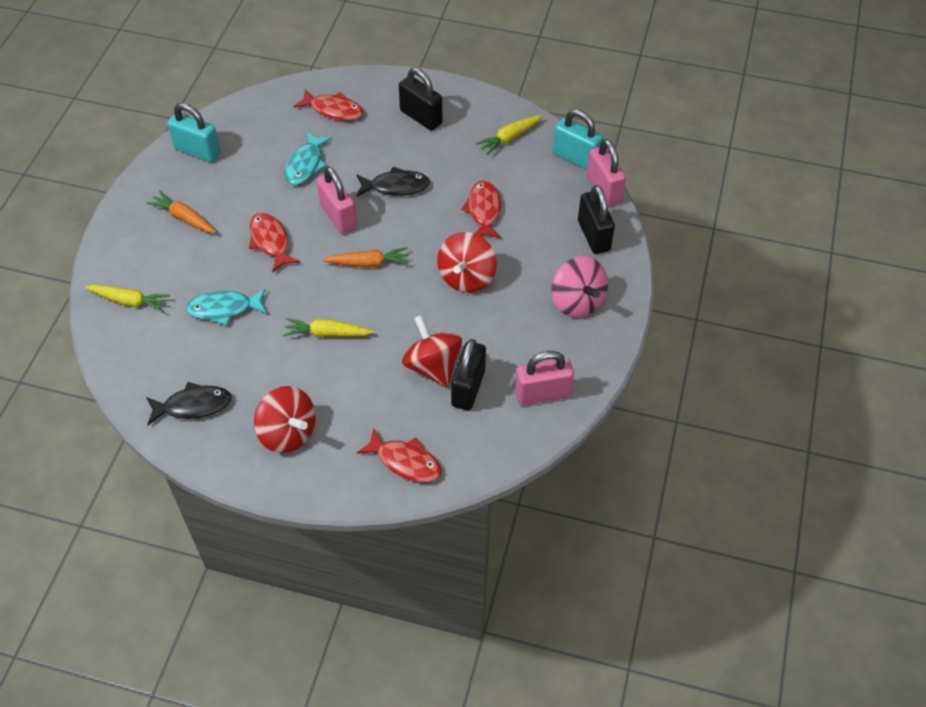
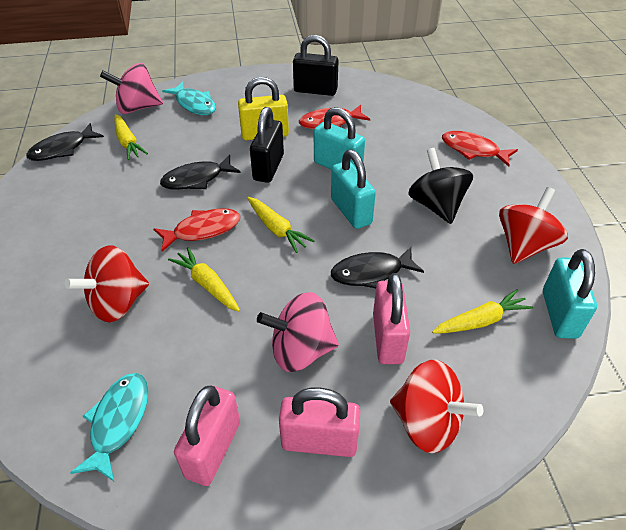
black fish: [146,382,232,425] [357,167,430,197] = 2 -> [26,123,104,161] [160,155,241,190] [331,247,424,288] = 3
black padlock: [399,68,442,131] [451,339,486,410] [578,185,615,254] = 3 -> [250,107,284,183] [293,35,339,96] = 2
black spinning top: none = 0 -> [408,148,473,224] = 1
orange carrot: [147,191,216,233] [323,247,409,267] = 2 -> none = 0
pink spinning top: [551,256,608,318] = 1 -> [100,63,163,114] [257,292,339,372] = 2
red fish: [249,213,300,273] [294,89,364,121] [356,428,442,482] [461,180,501,239] = 4 -> [154,208,240,252] [299,105,370,129] [442,131,518,167] = 3
turquoise padlock: [167,103,221,163] [553,109,603,170] = 2 -> [314,107,365,170] [331,149,376,229] [543,249,597,339] = 3
yellow carrot: [85,284,170,312] [283,318,373,337] [476,115,543,155] = 3 -> [114,114,148,160] [168,247,240,312] [247,197,314,253] [432,289,533,333] = 4
yellow padlock: none = 0 -> [238,77,289,140] = 1

